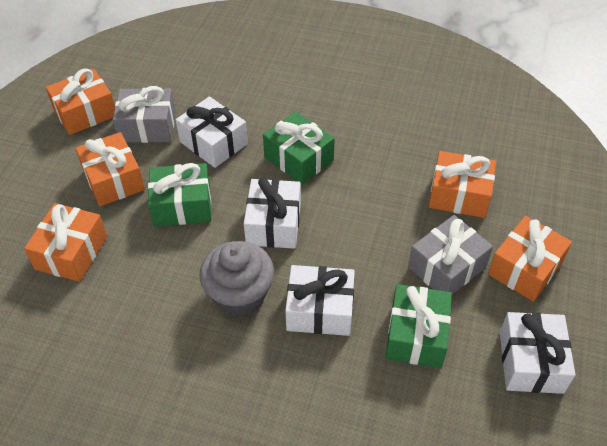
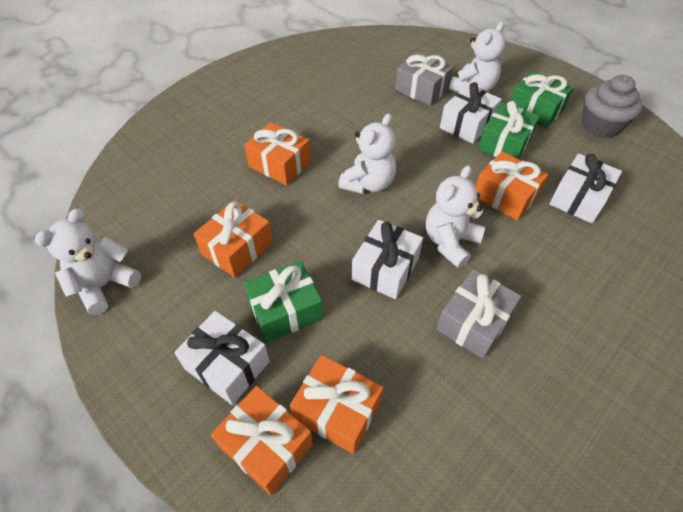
white teddy bear: none = 0 -> [35,208,141,315] [338,113,396,194] [426,165,485,268] [449,22,505,92] = 4

